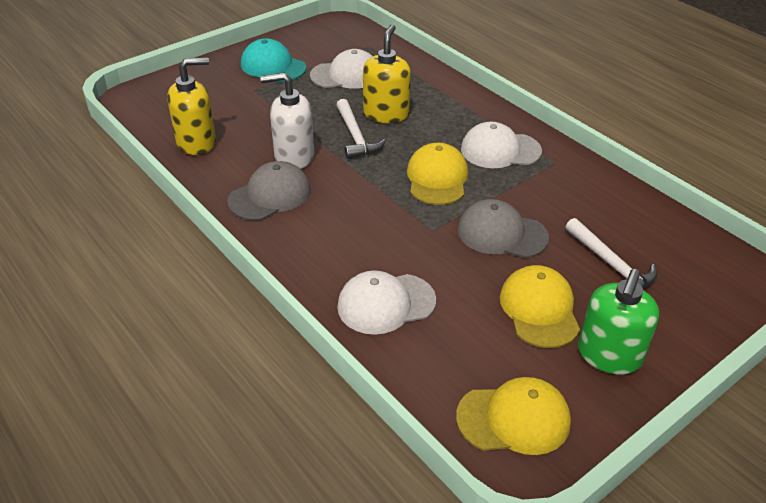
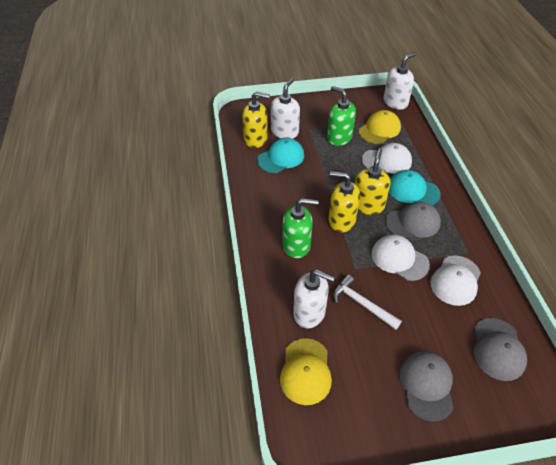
green soap dispenser: [578,269,659,375] = 1 -> [282,198,319,258] [327,86,356,146] = 2
grey cap: [227,161,311,221] [458,199,549,258] = 2 -> [385,202,441,238] [400,351,454,422] [474,318,527,381] = 3
turquoise cap: [241,38,306,82] = 1 -> [257,138,304,173] [389,170,441,205] = 2
white hammer: [336,99,386,159] [565,218,657,289] = 2 -> [333,275,402,330] = 1
white soap dispenser: [260,72,314,169] = 1 -> [271,78,300,139] [293,269,335,328] [383,52,416,110] = 3
yellow cap: [407,143,468,205] [456,377,571,455] [500,265,580,348] = 3 -> [280,338,332,405] [359,110,401,144] = 2
yellow soap dispenser: [167,57,216,155] [363,24,411,123] = 2 -> [242,92,270,148] [328,171,360,233] [355,149,390,215] = 3

